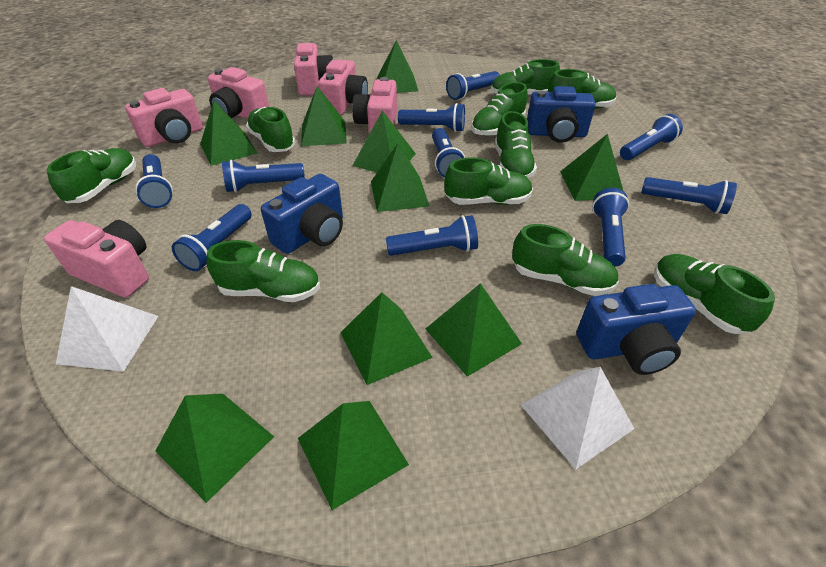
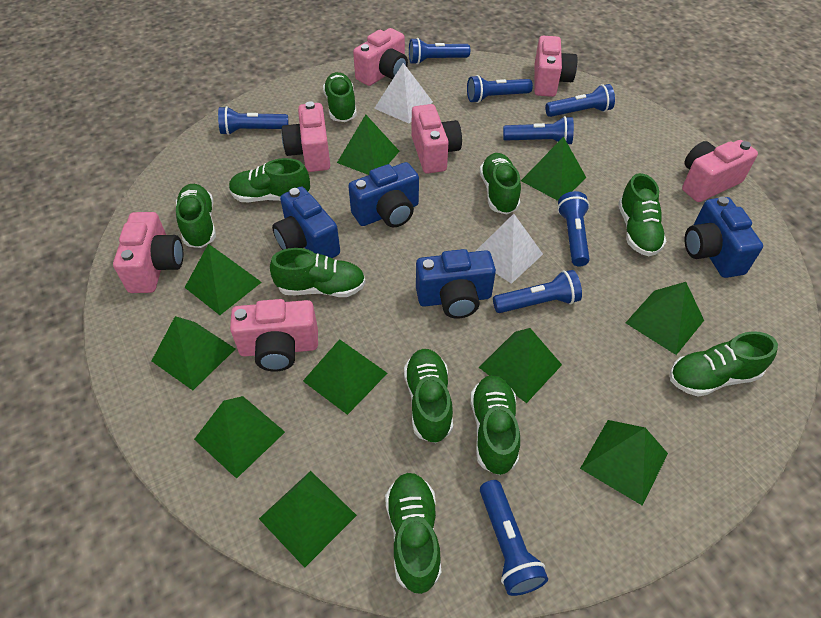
blue camera: [261,174,343,254] [527,86,596,143] [576,284,696,375] = 3 -> [272,186,340,258] [348,162,419,227] [416,249,496,319] [685,197,763,278] = 4
blue flashlight: [135,154,173,208] [172,204,252,271] [222,160,305,192] [386,215,478,256] [398,103,465,132] [432,128,465,178] [446,71,500,100] [592,188,629,267] [620,114,683,160] [641,177,737,214] = 10 -> [218,106,289,135] [409,38,470,64] [467,75,533,103] [480,480,548,596] [493,270,582,313] [503,116,574,144] [545,84,615,117] [557,191,590,266] = 8
pink camera: [44,220,149,298] [125,88,203,147] [208,67,269,119] [294,43,333,96] [318,59,368,116] [352,77,397,134] = 6 -> [113,212,183,293] [230,299,318,372] [282,101,330,172] [353,28,408,86] [412,104,462,174] [534,36,578,97] [682,140,758,202] = 7

